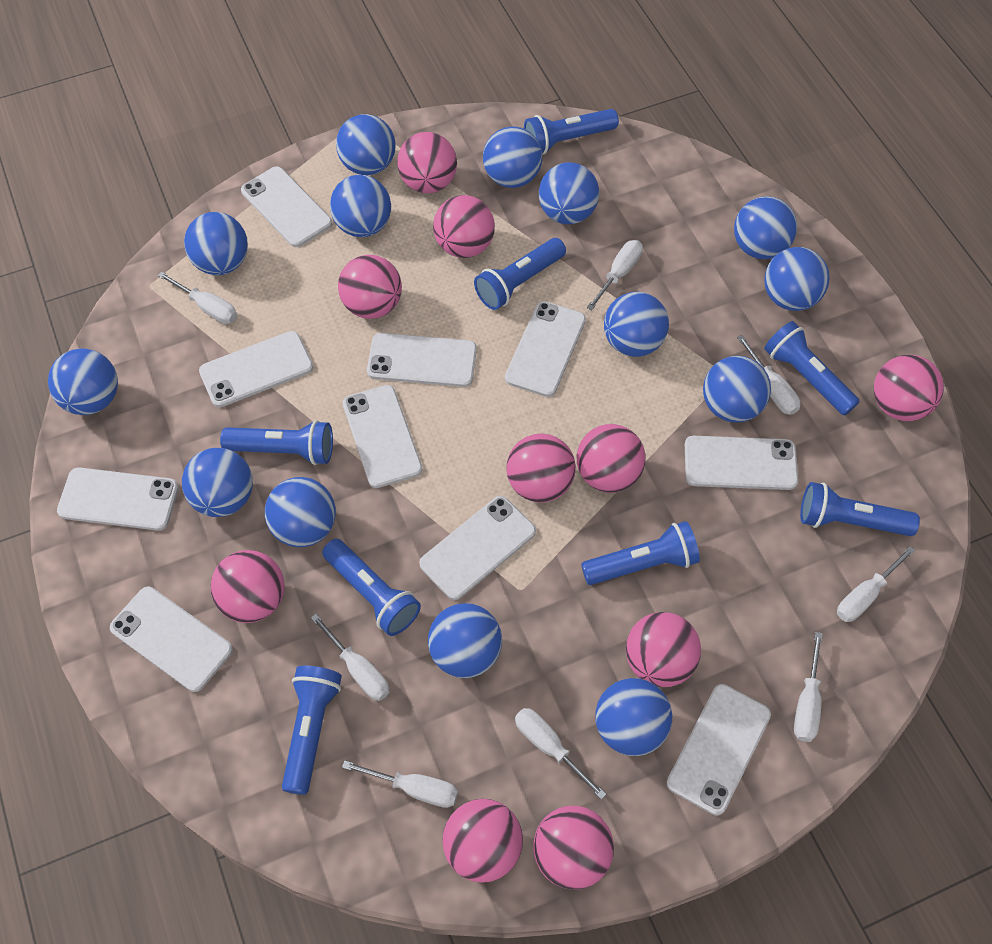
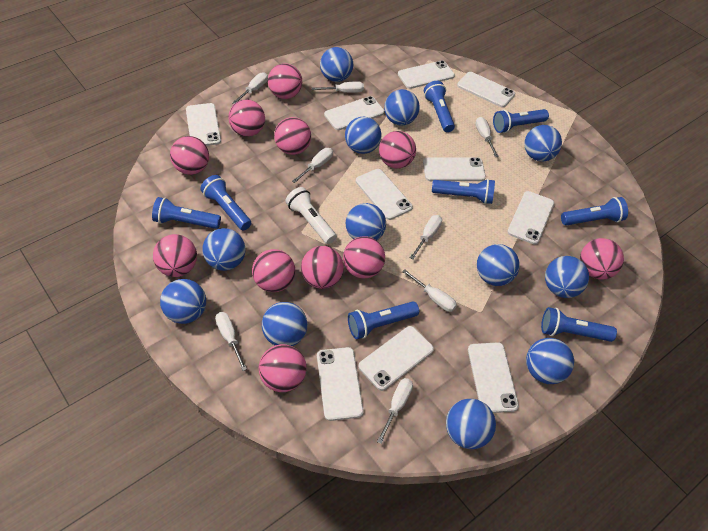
blue ball: [48,348,118,415] [182,448,253,517] [184,212,248,275] [265,477,336,547] [330,175,391,237] [336,114,396,175] [428,603,502,678] [483,126,542,188] [539,162,599,224] [595,678,672,756] [604,292,669,357] [703,356,771,423] [734,196,797,259] [764,247,830,311] = 14 -> [160,279,206,324] [202,228,246,271] [262,302,307,346] [320,47,353,82] [345,117,381,154] [346,203,386,240] [384,89,420,125] [446,399,496,449] [477,244,520,286] [524,125,562,162] [526,338,574,384] [545,256,589,298] = 12
pink ball: [210,550,285,623] [338,255,402,319] [397,132,457,193] [433,195,495,258] [442,799,523,883] [506,433,576,503] [533,806,614,890] [577,424,646,493] [626,612,701,687] [874,355,944,421] = 10 -> [153,234,197,277] [170,136,209,175] [228,99,265,137] [252,249,295,292] [259,344,307,392] [268,63,302,99] [274,117,311,155] [301,246,344,289] [343,236,385,278] [379,131,416,168] [580,238,624,280] = 11
white flashlight: none = 0 -> [286,187,337,244] = 1

